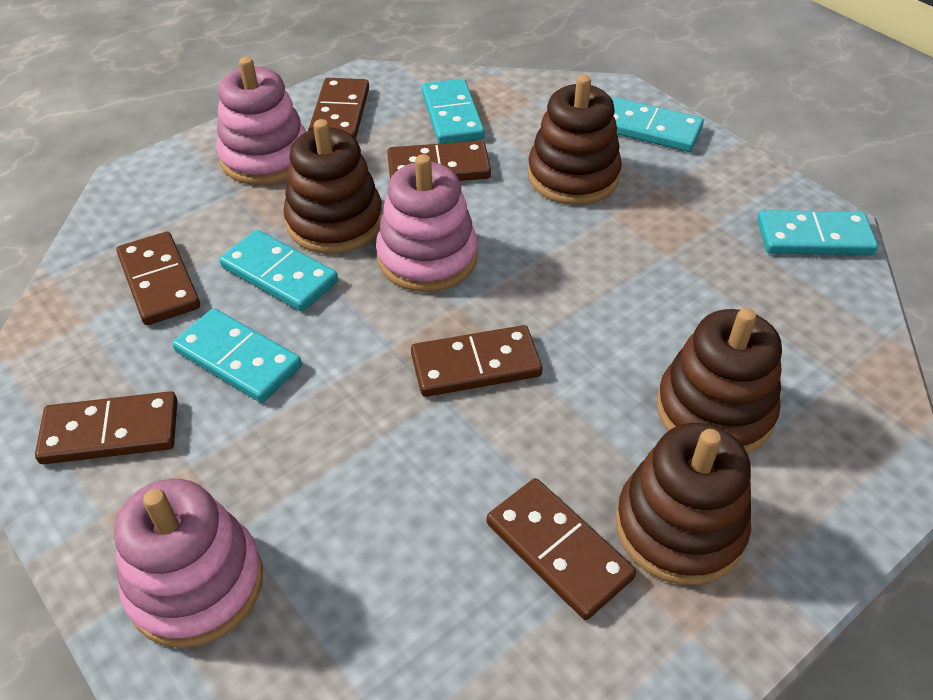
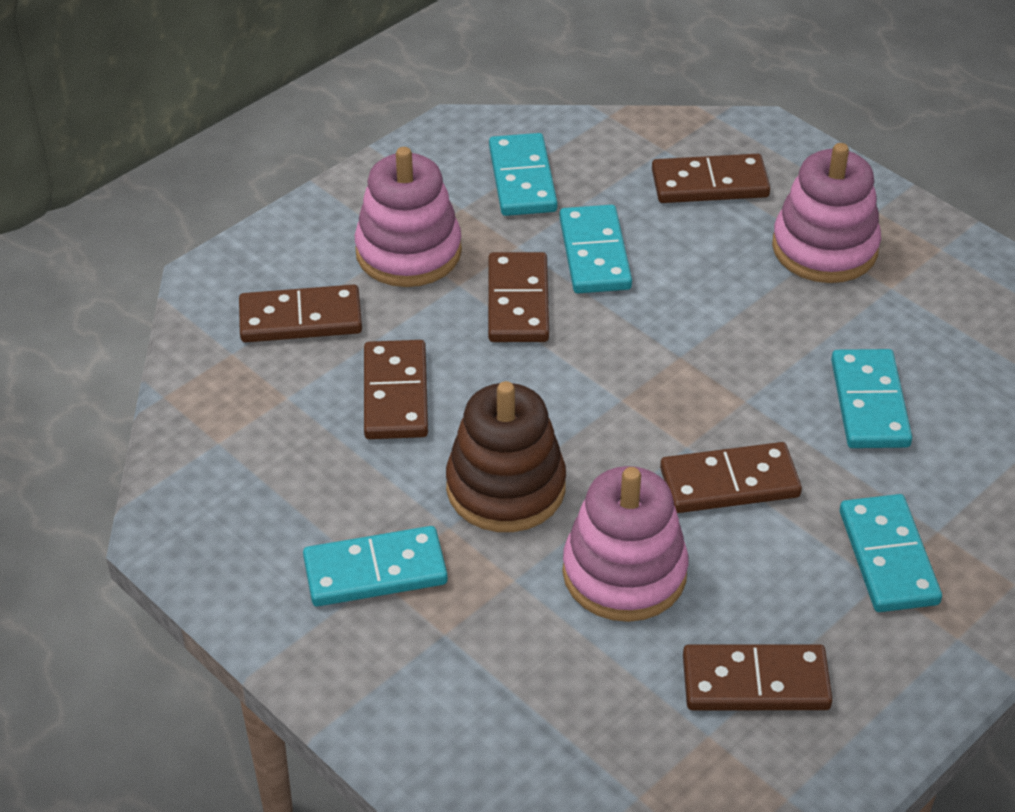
brown stacking toy: [283,119,383,254] [528,75,622,205] [615,423,751,585] [656,308,782,454] = 4 -> [446,381,566,532] = 1

